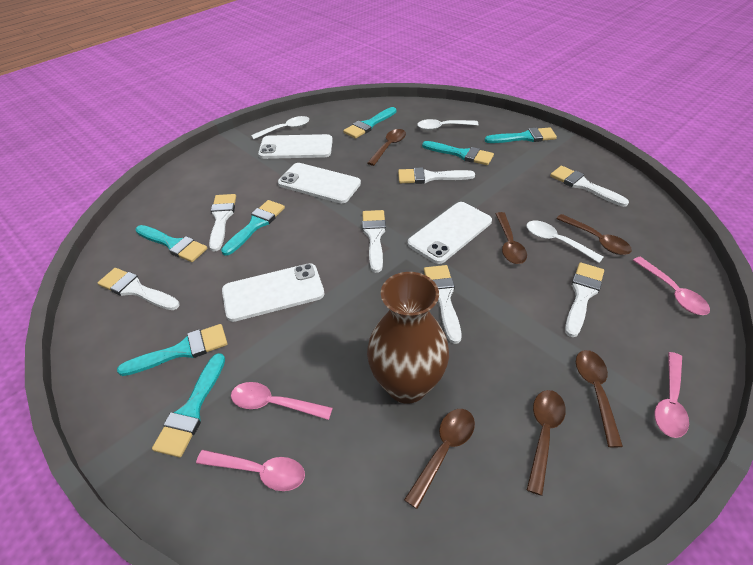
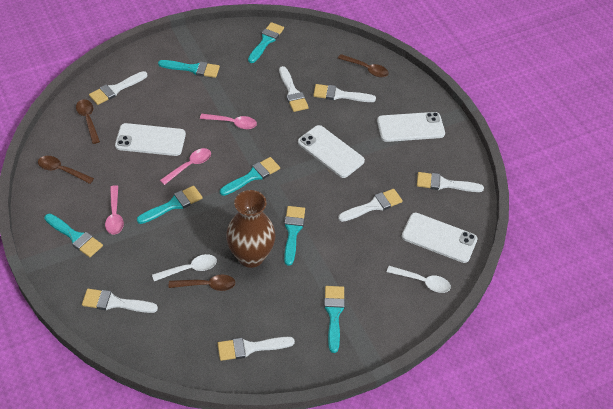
brown spoon: [367,129,406,166] [404,409,475,509] [496,212,527,264] [527,390,566,496] [556,214,632,255] [576,350,623,448] = 6 -> [38,156,94,184] [76,99,100,144] [169,274,235,291] [338,54,389,77] = 4
pink spoon: [196,450,305,491] [231,382,333,420] [633,256,710,315] [654,352,689,438] = 4 -> [105,185,124,235] [160,148,211,185] [200,114,257,129] = 3
white spoon: [251,116,309,139] [417,119,479,130] [526,221,603,263] = 3 -> [152,254,217,281] [387,266,451,293] = 2

